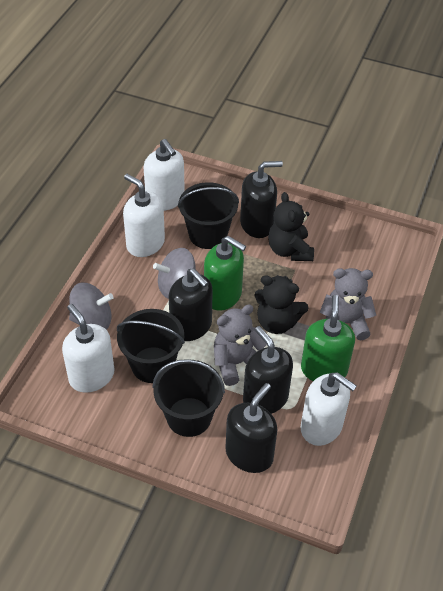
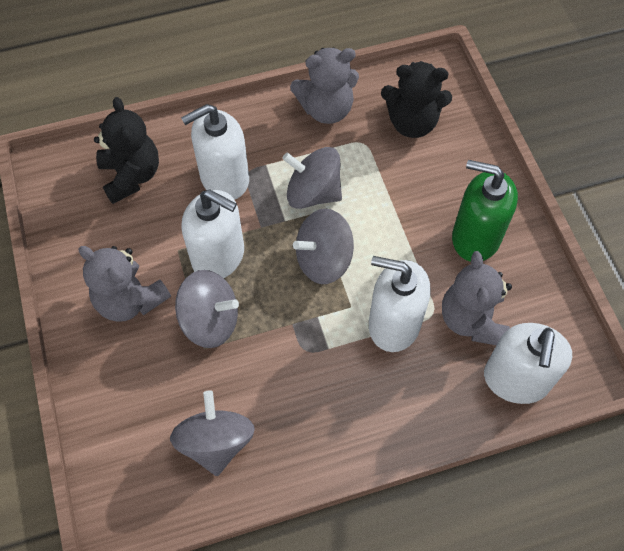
black bucket: [117,309,185,383] [152,359,225,437] [178,182,239,249] = 3 -> none = 0
black soap dispenser: [169,268,213,341] [225,383,278,473] [240,161,283,238] [243,326,293,414] = 4 -> none = 0
green soap dispenser: [204,236,246,311] [301,295,355,381] = 2 -> [452,160,518,262] = 1
grey spinning top: [69,283,114,330] [153,248,196,299] = 2 -> [170,390,255,476] [175,270,239,348] [282,147,342,209] [293,208,354,284] = 4
grey teddy bear: [214,304,267,386] [320,268,376,340] = 2 -> [78,246,171,322] [290,47,359,124] [442,251,512,345] = 3

